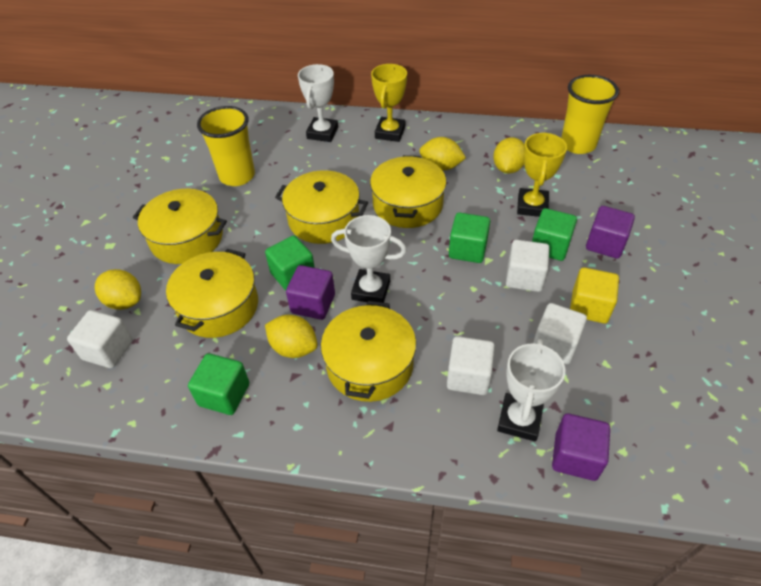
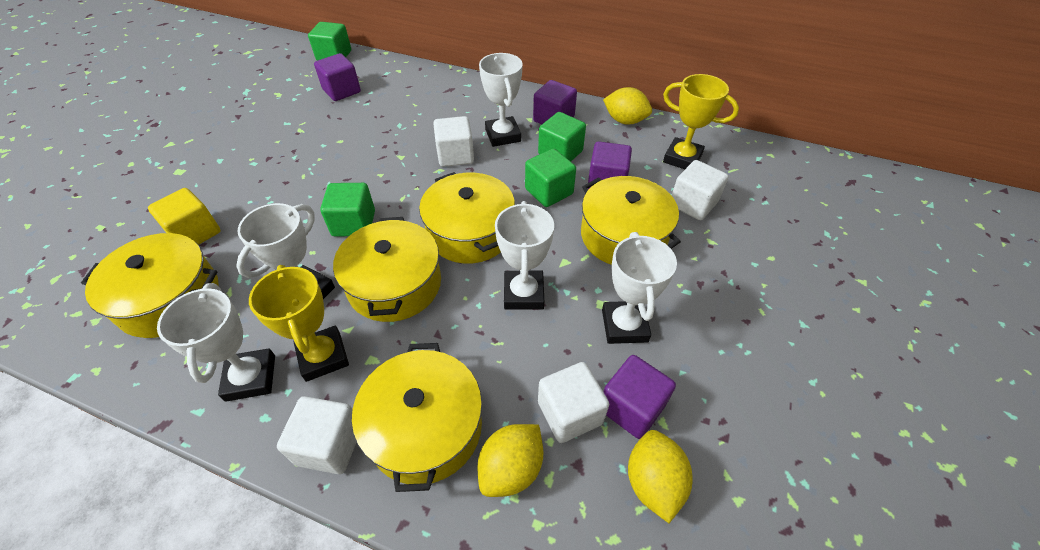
purple cube: [286,265,335,320] [552,413,610,481] [586,206,635,259] = 3 -> [314,53,361,101] [533,80,577,124] [588,141,632,190] [603,355,676,439] = 4
white trophy: [298,64,338,142] [331,215,407,303] [497,339,565,442] = 3 -> [157,283,275,402] [236,203,335,299] [479,53,523,147] [495,201,554,310] [602,232,677,344] = 5
yellow cup: [197,106,255,186] [561,75,619,154] = 2 -> none = 0
yellow lemon: [95,269,141,310] [265,315,318,358] [419,137,466,171] [493,137,525,173] = 4 -> [478,424,543,497] [603,87,652,125] [628,430,693,523] = 3

